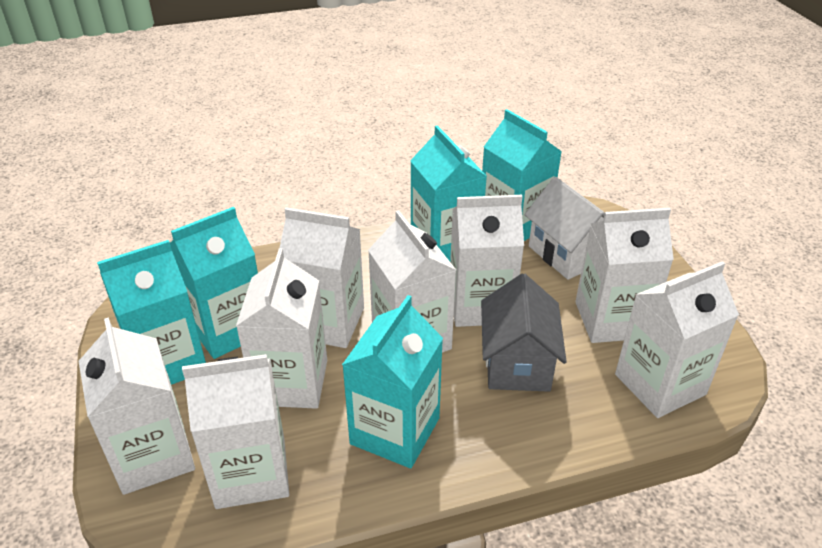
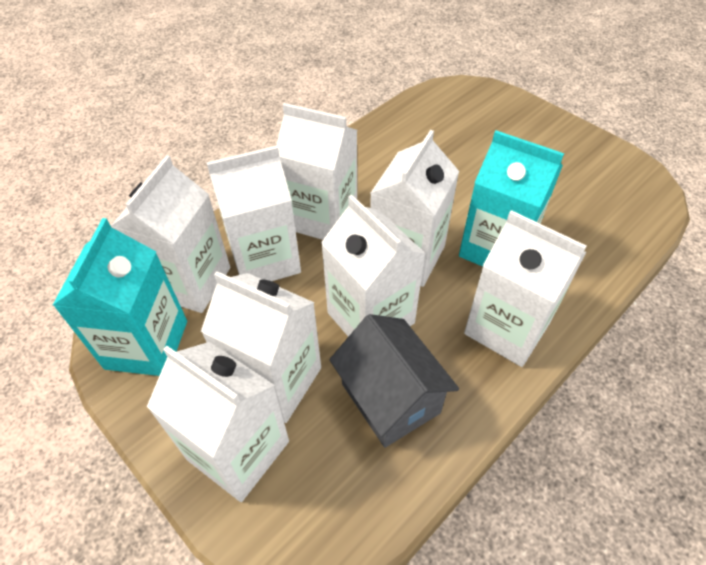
turquoise carton: [97,240,206,385] [170,207,258,359] [342,295,443,468] [410,125,487,261] [482,109,562,241] = 5 -> [53,218,187,376] [459,130,564,267] = 2
white house: [524,177,605,280] = 1 -> none = 0

